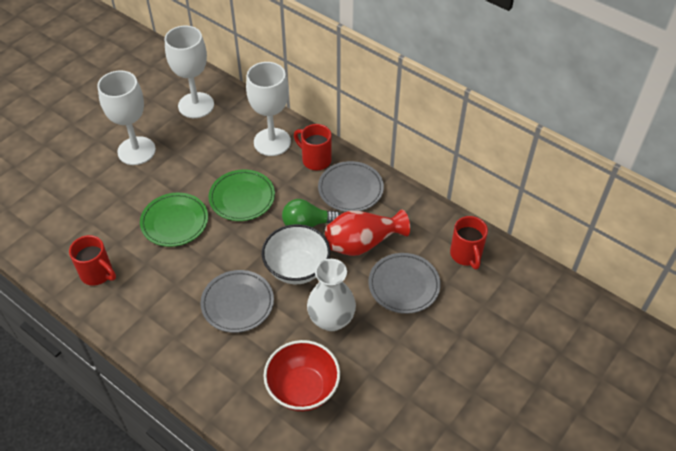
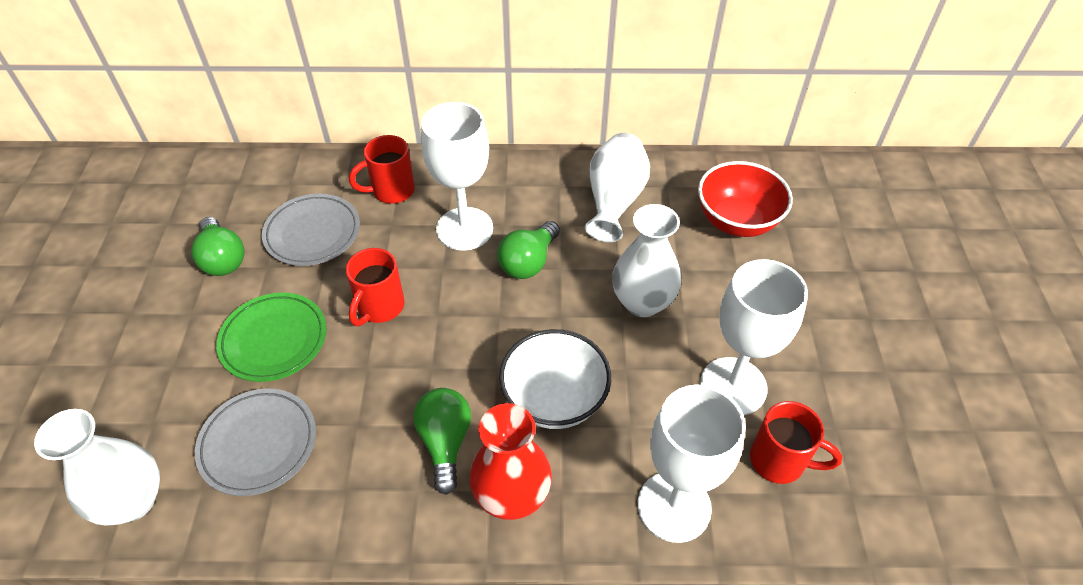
green light bulb: [282,199,340,227] = 1 -> [191,217,244,276] [413,388,471,495] [497,221,560,279] = 3
green plate: [140,193,208,247] [209,169,275,221] = 2 -> [216,292,326,382] = 1
grey plate: [201,270,274,333] [318,161,384,212] [368,253,441,314] = 3 -> [195,388,316,496] [262,194,360,266] = 2
white vase: [307,259,356,331] = 1 -> [34,409,160,525] [585,133,650,242] [612,204,681,317] = 3

